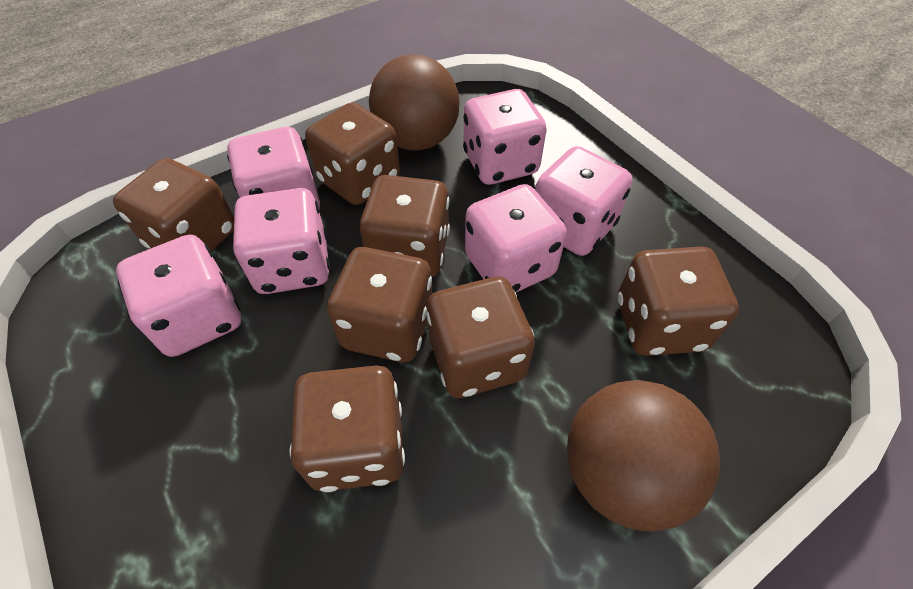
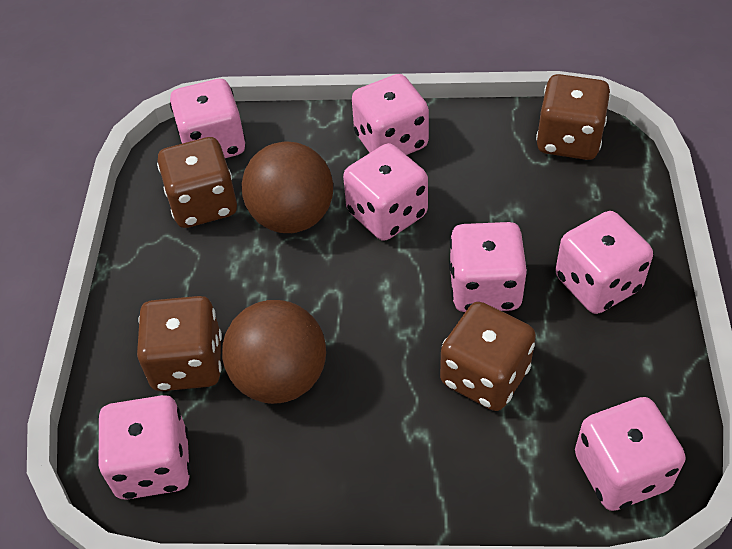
brown dice: [113,158,234,252] [290,365,405,492] [305,102,400,205] [327,247,432,362] [360,175,450,277] [426,277,535,398] [618,247,739,356] = 7 -> [137,296,222,391] [157,137,237,228] [440,302,536,411] [536,74,611,160] = 4
pink dice: [116,235,241,357] [227,127,320,210] [233,188,330,294] [463,89,547,185] [465,184,567,292] [535,146,632,256] = 6 -> [97,395,191,500] [170,79,246,158] [343,143,428,241] [352,74,429,155] [449,222,528,312] [555,211,653,314] [575,397,686,511] = 7

